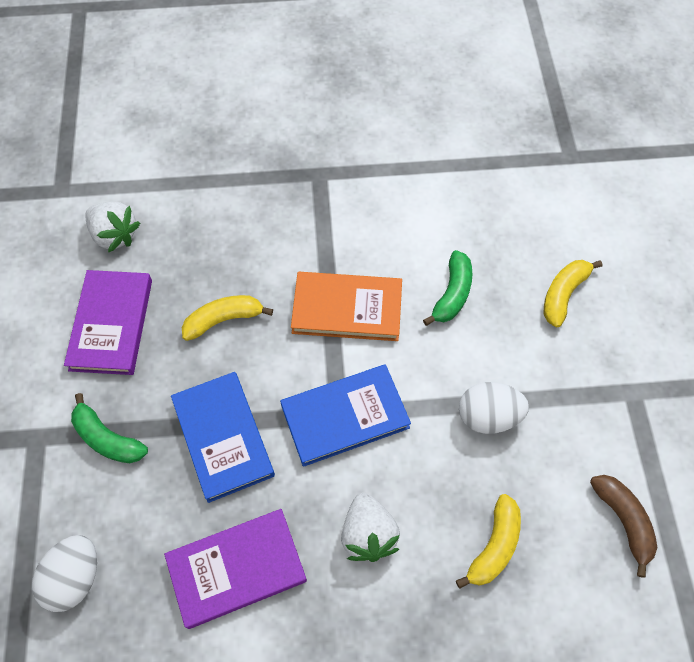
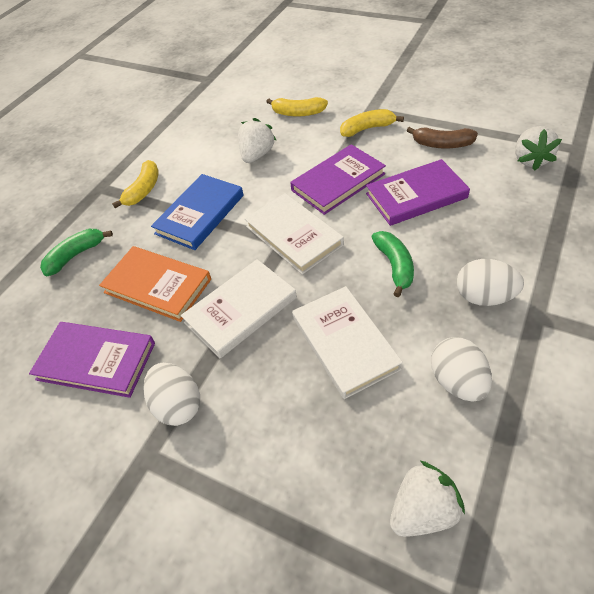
blue book: [171,372,275,503] [280,364,411,467] = 2 -> [151,174,243,250] = 1
purple book: [64,270,152,375] [164,509,307,629] = 2 -> [29,322,155,398] [290,144,386,215] [366,159,470,226] = 3
white book: none = 0 -> [181,259,297,358] [245,193,344,275] [292,286,403,399] = 3
white egg: [32,535,97,612] [459,382,529,434] = 2 -> [144,363,200,426] [431,337,492,401] [457,259,524,306] = 3
white strawberry: [85,202,140,253] [341,493,400,562] = 2 -> [238,118,276,163] [390,461,465,537] [515,126,562,171] = 3

